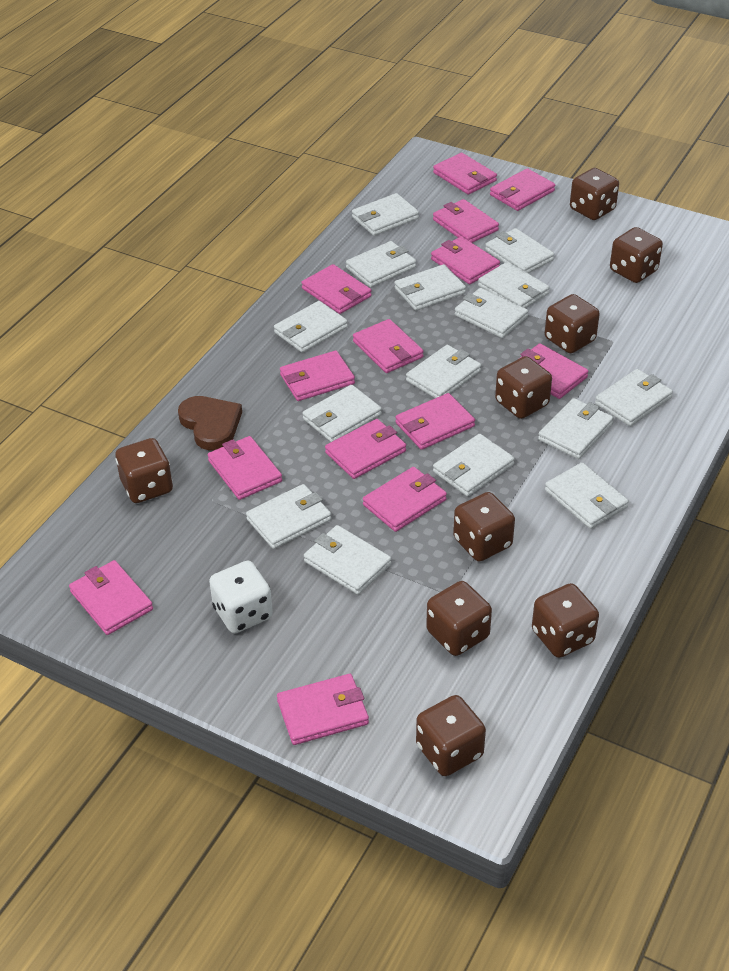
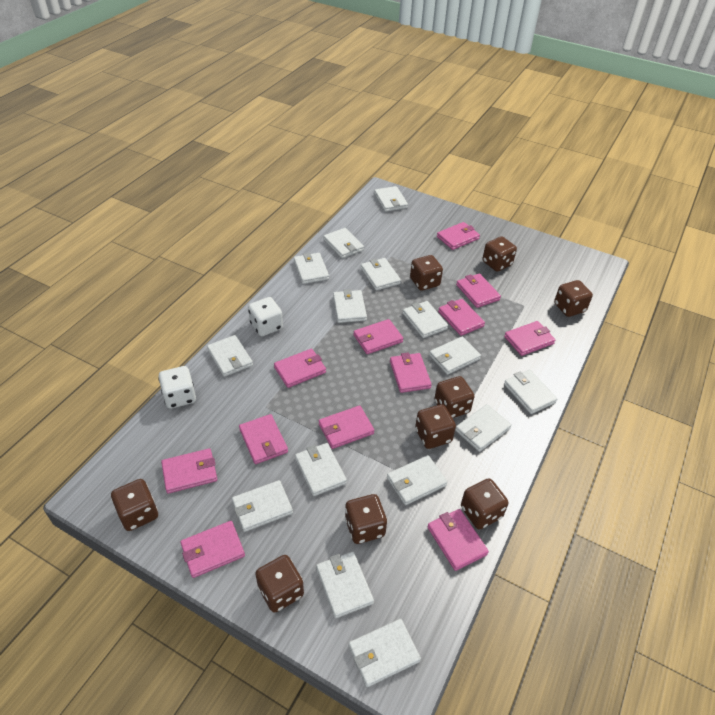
brown heart: [178,396,242,450] = 1 -> none = 0
pink wallet: [69,560,153,635] [208,436,282,500] [277,674,369,745] [280,351,355,401] [301,264,372,314] [325,419,406,479] [353,319,424,373] [363,467,447,532] [395,393,475,450] [431,236,500,284] [433,153,497,195] [433,199,499,243] [490,168,555,211] [520,343,589,399] = 14 -> [161,448,217,494] [180,521,245,578] [239,414,288,464] [274,348,326,388] [319,406,374,449] [353,319,403,354] [390,352,432,393] [427,509,489,571] [437,222,480,250] [438,299,485,336] [456,273,501,308] [504,321,556,356] = 12
white dice: [209,561,273,633] = 1 -> [158,366,196,409] [248,297,283,336] = 2

